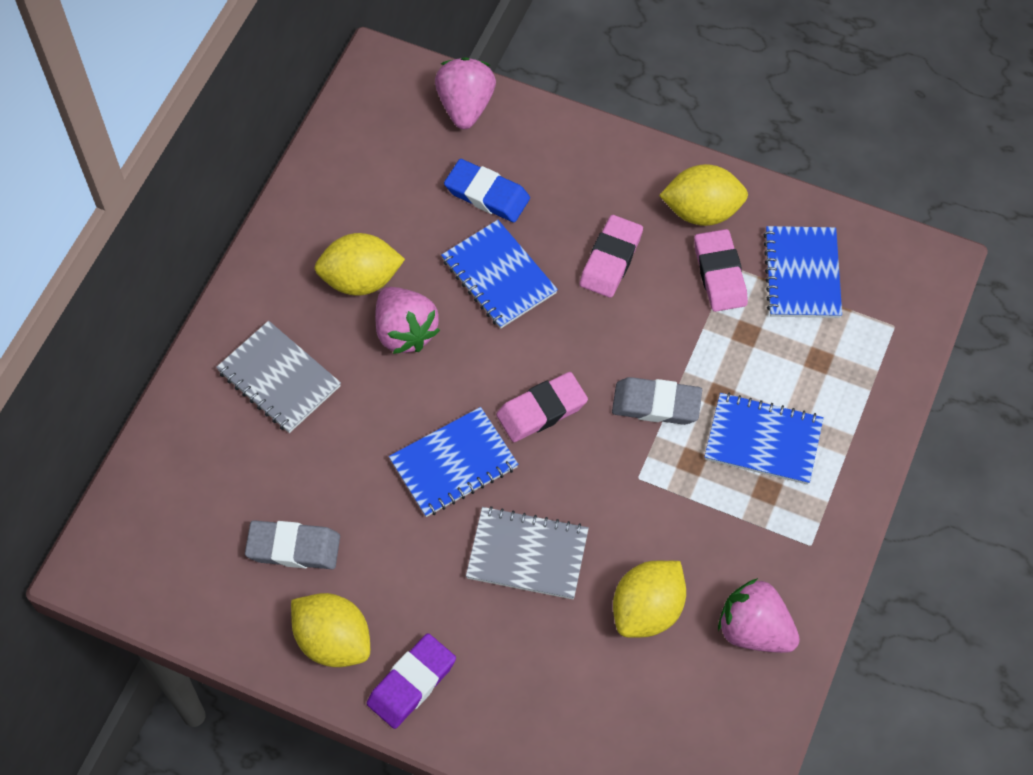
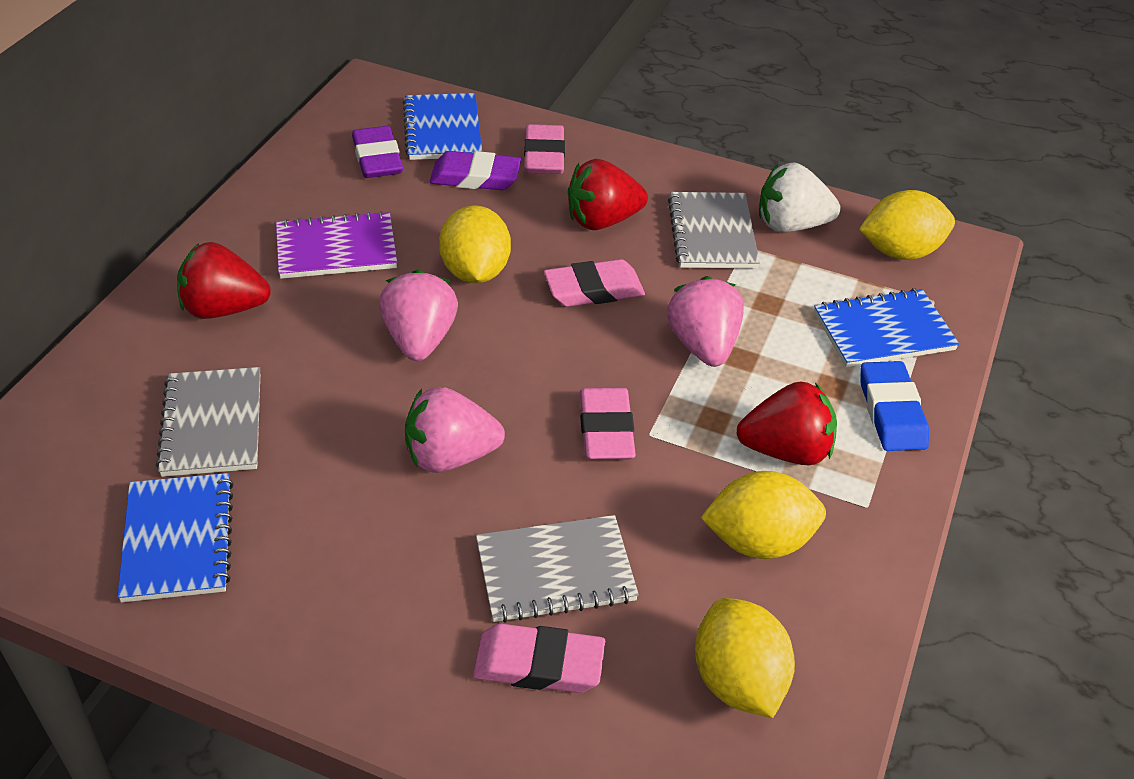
blue notebook: [389,407,519,517] [441,220,558,329] [704,393,824,485] [763,226,842,318] = 4 -> [117,473,233,602] [403,93,482,160] [814,288,959,367] = 3
grey eraser: [245,520,340,569] [612,377,702,425] = 2 -> none = 0
grey notebook: [216,321,341,433] [466,506,589,599] = 2 -> [156,367,260,477] [476,515,639,623] [668,192,760,269] = 3
pink eraser: [496,372,588,442] [580,215,643,298] [694,229,748,312] = 3 -> [473,624,605,693] [524,124,565,174] [544,259,645,307] [580,388,636,460] = 4
purple eraser: [367,633,456,729] = 1 -> [352,126,403,178] [429,151,521,190] = 2
purple notebook: none = 0 -> [276,211,397,279] = 1
red strawberry: none = 0 -> [177,242,271,319] [568,159,648,230] [736,381,837,465] = 3
white strawberry: none = 0 -> [759,162,840,232] = 1

